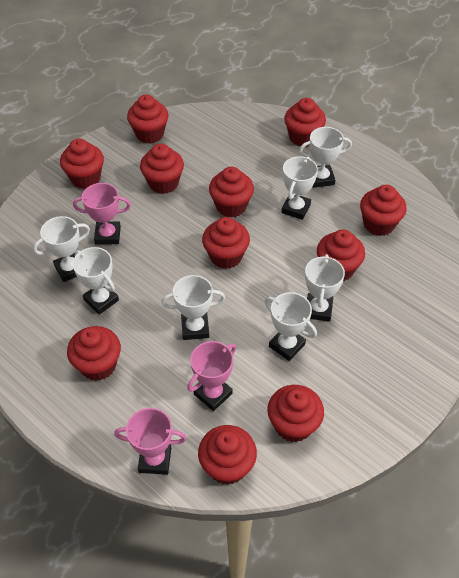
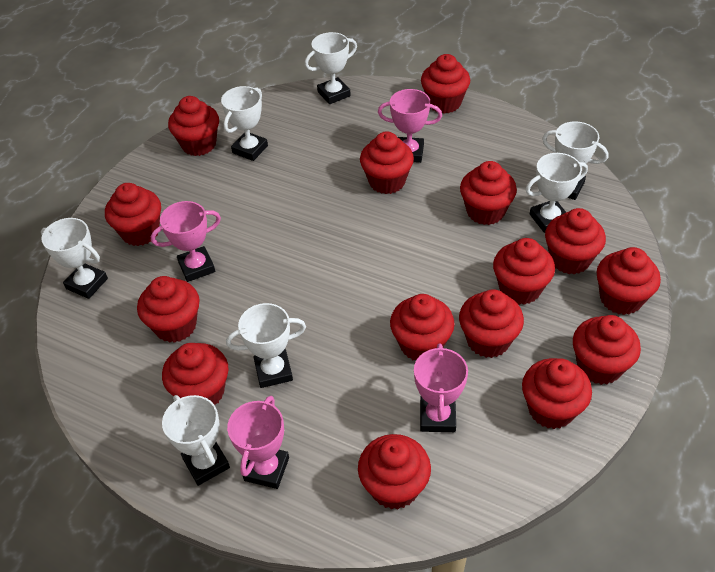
pink trophy: [73,183,131,245] [114,408,187,475] [187,341,236,411] = 3 -> [151,201,221,282] [227,396,289,489] [378,89,442,163] [414,343,468,432] = 4
red cupcake: [60,139,104,189] [67,326,121,381] [127,94,168,144] [140,144,184,194] [198,425,257,485] [202,217,250,269] [209,167,254,218] [267,385,324,442] [284,98,326,147] [317,230,365,281] [360,185,407,236] = 11 -> [105,183,161,246] [137,276,200,343] [162,343,228,405] [168,96,219,156] [358,434,431,510] [360,132,414,194] [390,294,455,360] [421,54,470,114] [459,289,524,358] [460,161,517,225] [493,238,555,305] [522,358,592,429] [545,208,606,274] [573,315,641,385] [596,247,661,315] = 15

